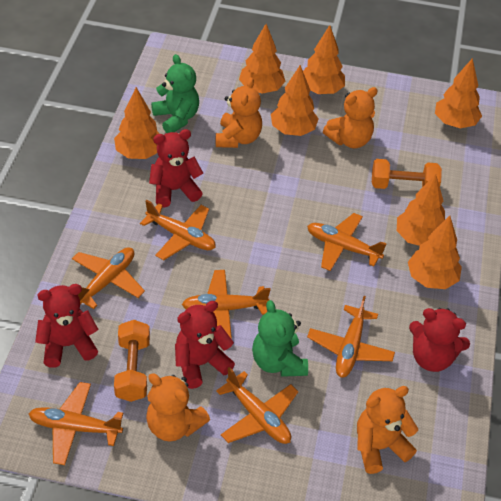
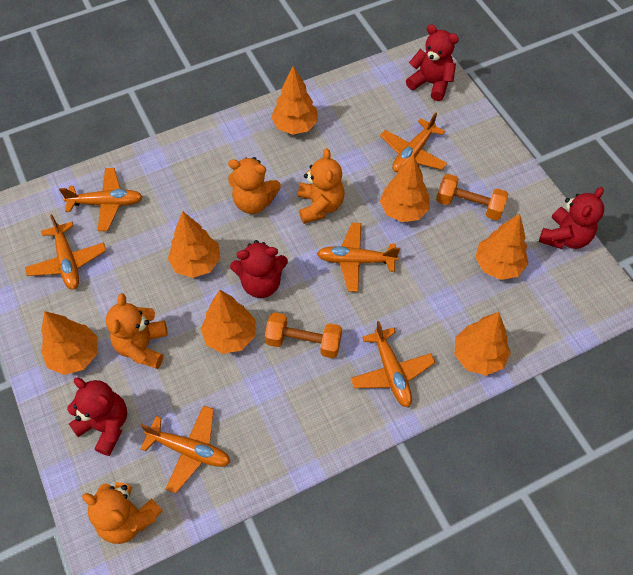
green teddy bear: [151,54,199,133] [252,300,308,377] = 2 -> none = 0
orange plane: [29,382,124,465] [72,247,145,309] [140,200,216,260] [182,270,271,339] [216,367,298,444] [307,213,386,271] [307,296,395,378] = 7 -> [25,214,106,290] [59,168,143,231] [140,405,230,493] [317,223,400,292] [350,321,435,407] [380,112,447,172] = 6

